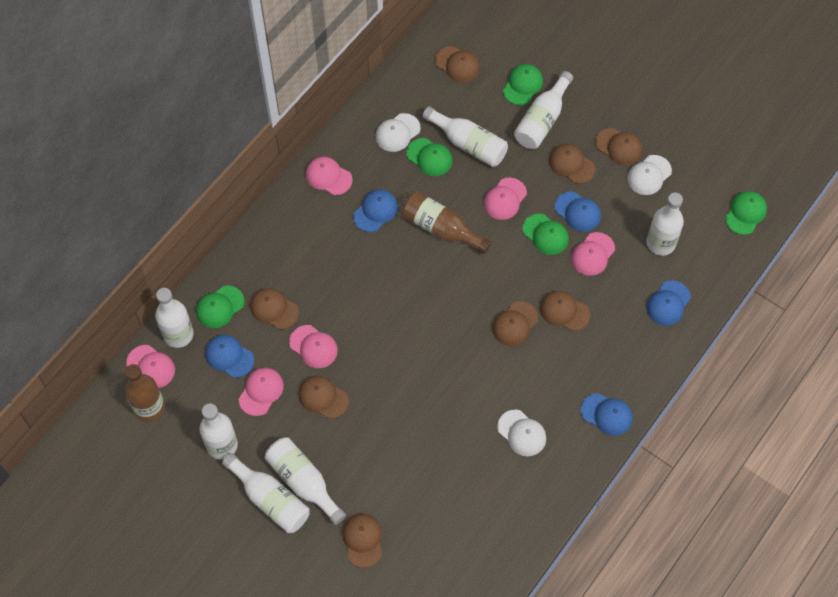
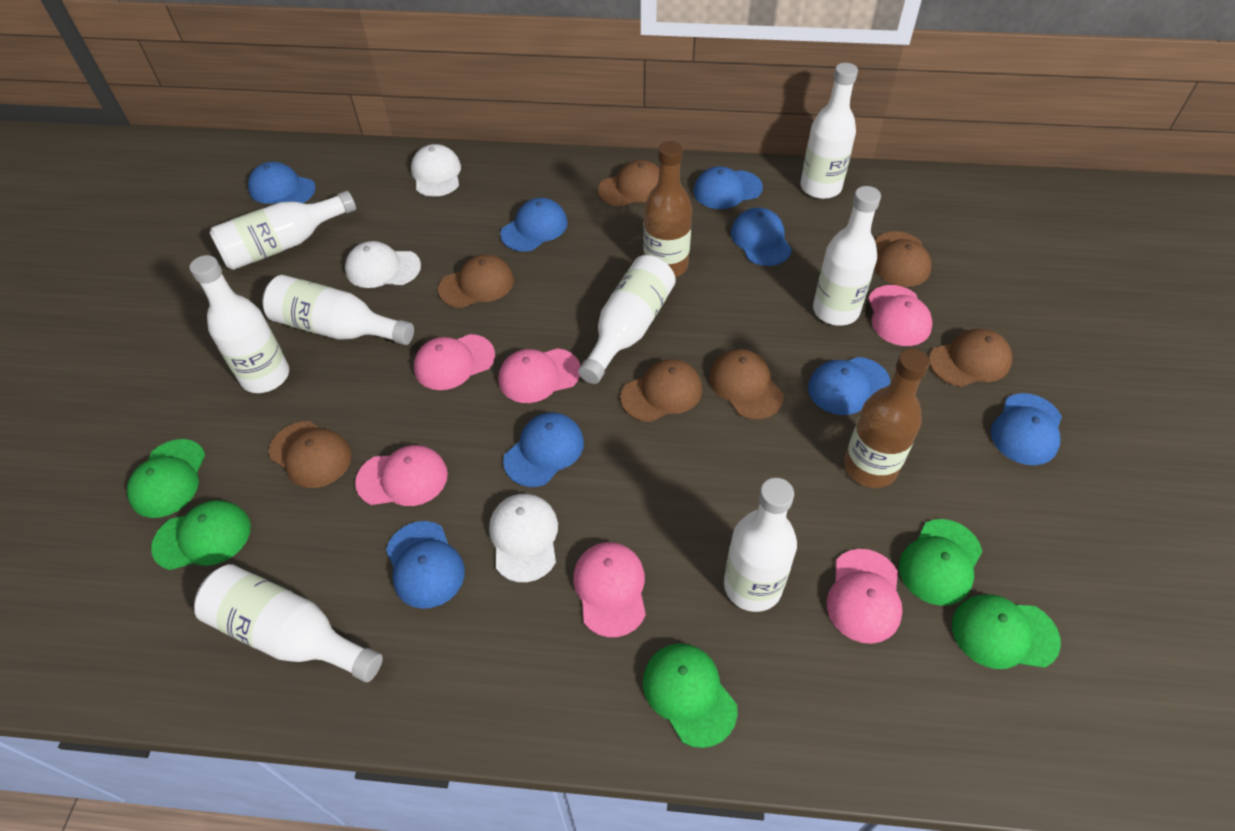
blue cap: [205,335,254,378] [353,189,398,232] [555,191,601,232] [581,393,632,436] [647,281,691,326] = 5 -> [248,162,316,204] [386,521,465,609] [500,198,568,251] [503,412,584,487] [694,166,763,209] [731,207,792,266] [808,357,891,415] [991,393,1062,465] = 8
brown cap: [250,288,299,330] [299,376,349,419] [342,514,382,568] [435,46,480,82] [492,301,538,346] [540,291,590,331] [549,144,595,184] [595,128,642,165] = 8 -> [269,421,352,488] [438,254,514,308] [598,160,659,207] [620,359,702,422] [709,349,784,419] [875,231,931,287] [929,329,1012,387] = 7
white bottle: [155,288,194,348] [199,403,238,460] [222,453,310,533] [265,437,346,525] [422,106,508,167] [514,71,573,149] [647,193,684,256] = 7 -> [190,255,289,393] [194,564,383,682] [210,191,356,270] [262,275,414,345] [578,255,676,384] [724,478,797,612] [801,63,858,199] [813,186,881,326] = 8

